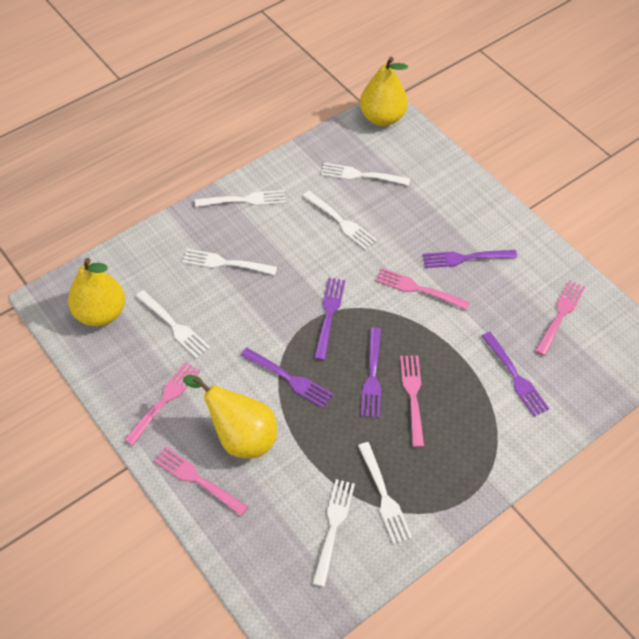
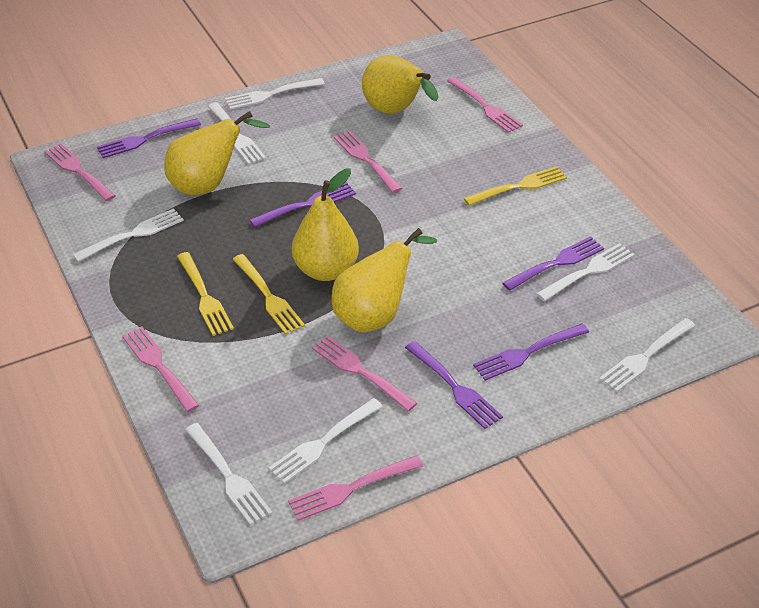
pink fork: [124,362,200,446] [153,446,248,516] [375,268,470,310] [400,355,424,447] [535,280,585,356] = 5 -> [44,144,116,201] [122,327,199,412] [288,455,423,521] [312,336,417,412] [334,131,402,193] [447,77,523,133] = 6
yellow fork: none = 0 -> [177,252,234,336] [233,254,305,335] [464,166,567,206] = 3
yellow pear: [68,258,125,326] [183,375,277,459] [360,57,408,126] = 3 -> [164,111,270,195] [292,169,359,281] [332,228,437,333] [362,55,439,114] = 4

